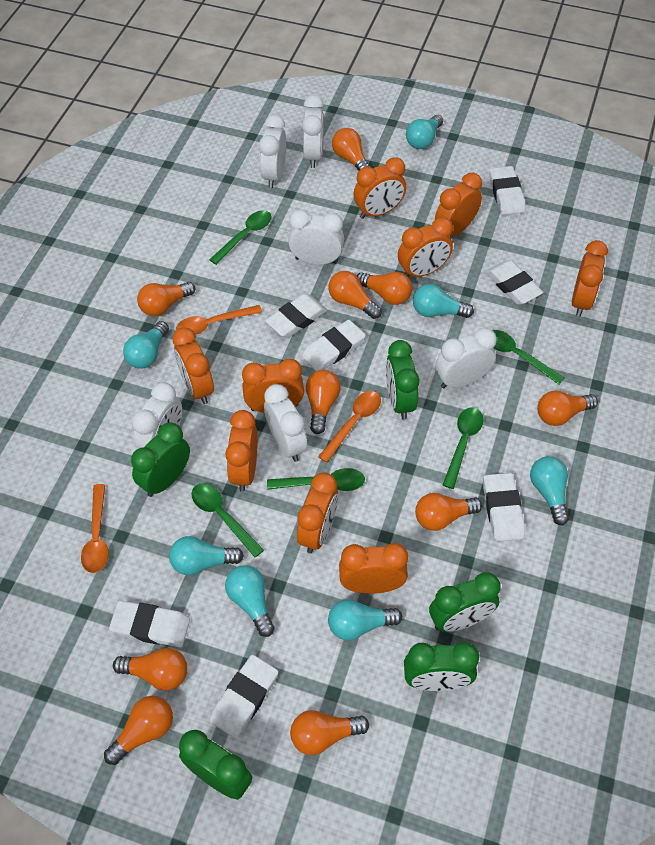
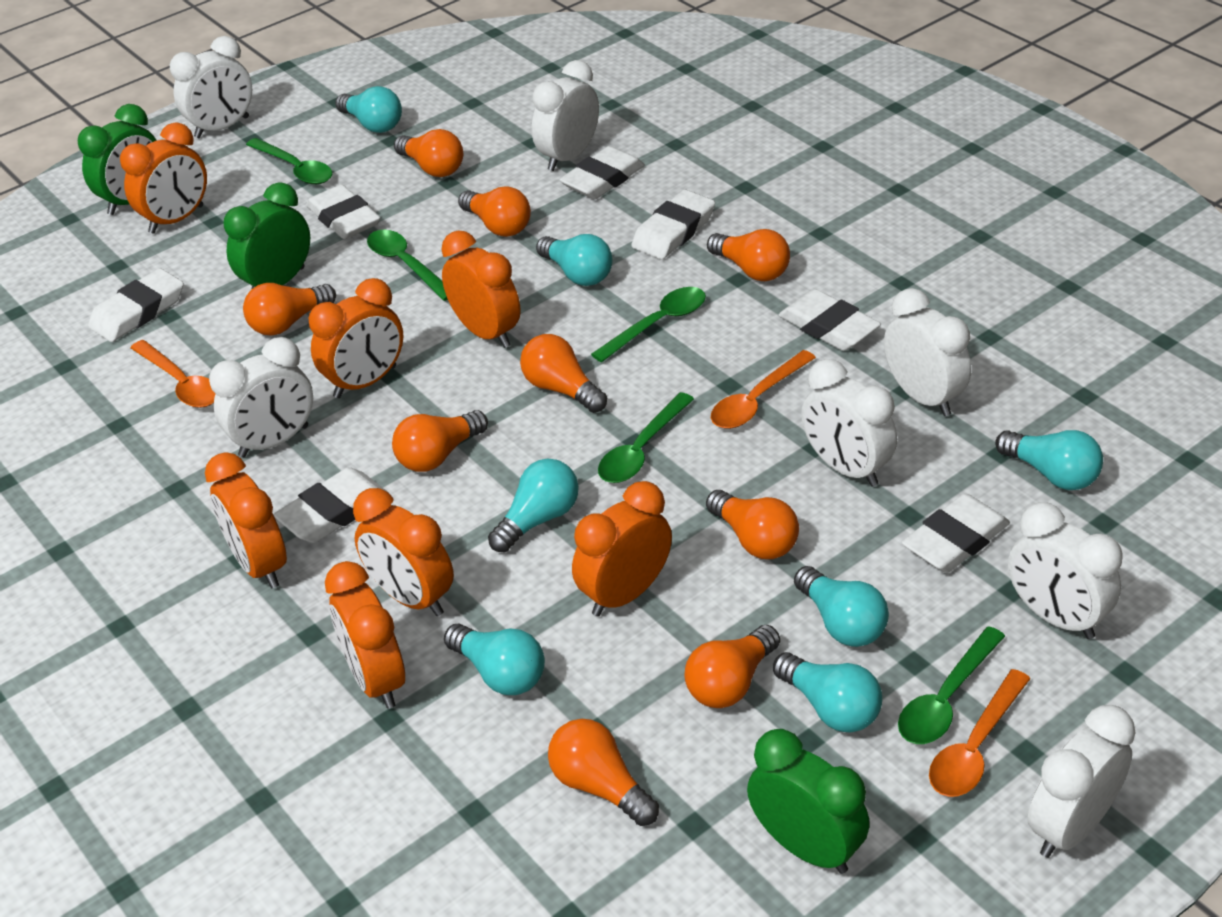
green clock: [131,422,190,497] [179,730,252,800] [386,340,419,420] [404,642,479,691] [429,572,500,632] = 5 -> [78,104,157,215] [224,182,310,290] [747,729,870,874] = 3
orange clock: [172,327,214,404] [225,410,258,492] [242,359,304,413] [297,472,338,553] [339,543,408,594] [353,157,406,219] [398,217,453,277] [435,173,482,236] [572,240,608,317] = 9 -> [120,122,207,234] [205,452,287,588] [309,278,403,398] [325,561,405,709] [353,488,454,616] [442,230,521,348] [572,481,672,616] = 7
orange light bulb: [104,696,173,765] [113,648,187,690] [137,282,195,316] [290,710,369,755] [306,370,341,434] [328,271,382,319] [332,128,370,171] [357,272,412,305] [415,493,483,531] [537,390,598,426] = 10 -> [243,283,336,336] [392,410,488,472] [394,129,463,177] [458,186,531,237] [520,334,607,413] [548,719,659,826] [684,625,780,708] [706,490,799,559] [707,229,790,281] = 9
white clock: [132,382,182,449] [259,115,286,188] [264,384,307,462] [288,209,344,265] [302,95,324,168] [436,328,497,389] = 6 -> [170,36,252,138] [209,337,313,457] [532,60,599,171] [801,359,897,487] [884,288,971,416] [1008,502,1123,639] [1027,705,1136,858] = 7

